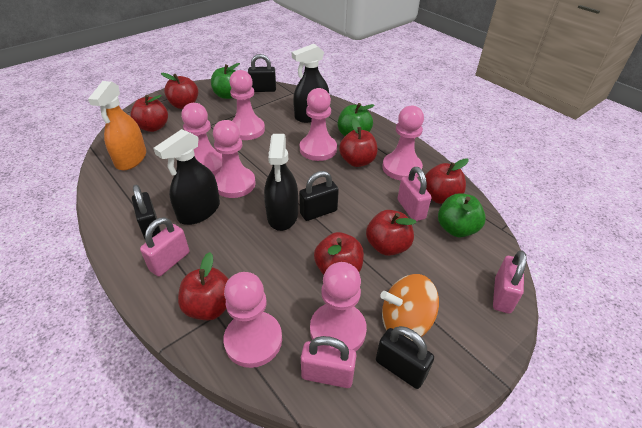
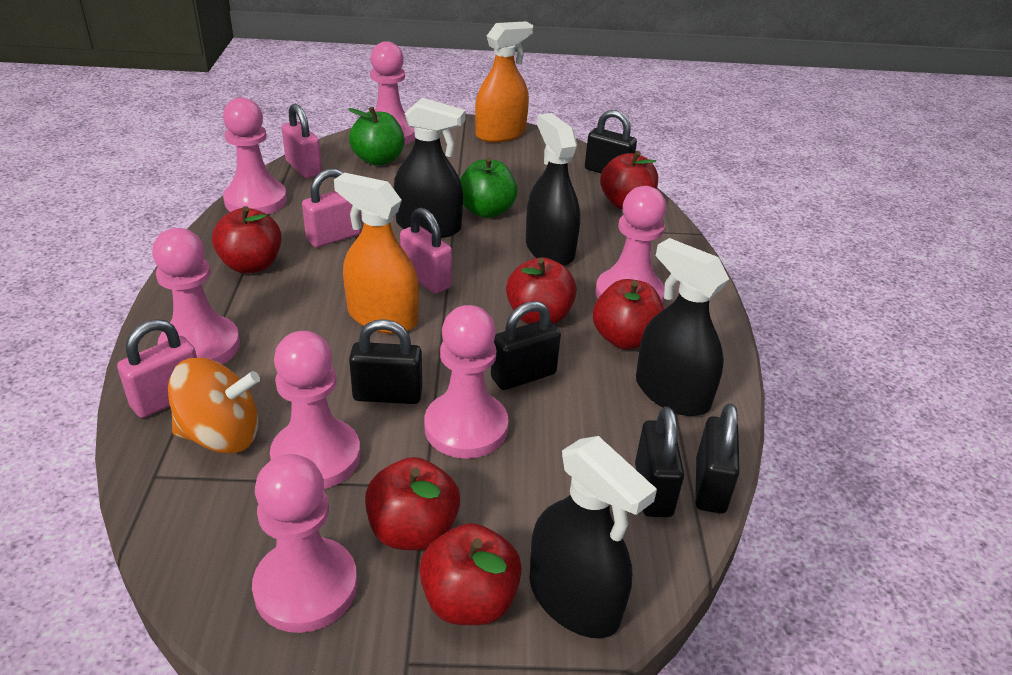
black padlock: [132,185,161,239] [248,54,276,92] [299,171,339,221] [376,326,434,389] = 4 -> [349,319,422,404] [491,301,561,390] [585,110,637,173] [635,407,684,517] [695,403,740,514] = 5
black spray bottle: [153,129,220,225] [264,134,298,231] [292,44,329,123] = 3 -> [394,98,466,238] [526,113,580,266] [530,436,657,638] [636,238,729,416] = 4
green apple: [211,63,240,99] [338,103,375,136] [438,193,486,237] = 3 -> [348,107,405,166] [460,157,518,218] = 2
orange spray bottle: [88,81,146,170] = 1 -> [334,173,419,334] [475,21,533,143] = 2
red apple: [130,95,168,132] [161,73,198,109] [178,252,228,320] [314,232,364,275] [339,118,378,167] [366,210,416,256] [425,158,469,204] = 7 -> [212,206,282,273] [365,457,460,550] [419,523,522,625] [506,257,577,324] [593,279,664,350] [600,151,658,210] = 6

